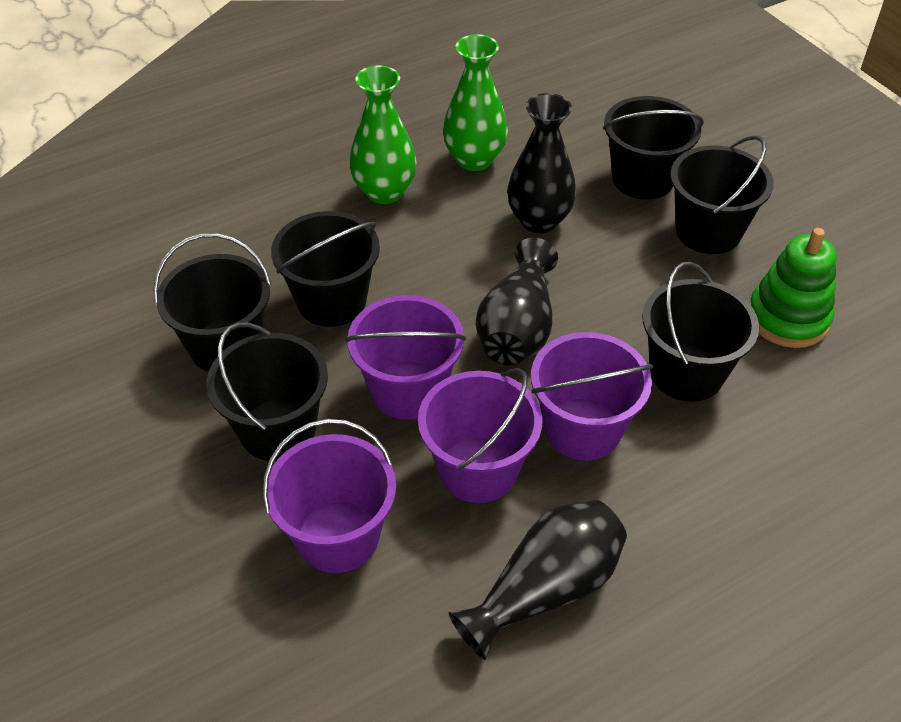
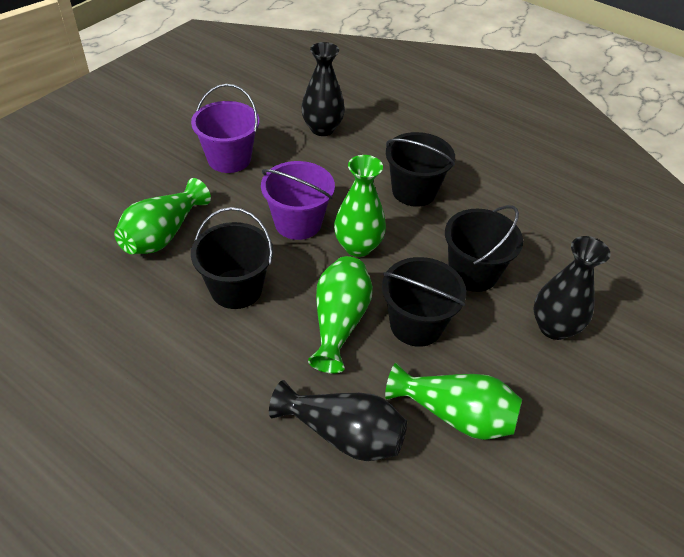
black bucket: [153,233,271,372] [206,322,328,461] [271,211,380,327] [603,96,704,200] [642,262,759,402] [670,135,774,254] = 6 -> [191,207,273,309] [382,257,466,347] [386,132,455,207] [445,205,523,292] = 4
green stacking toy: [750,228,837,348] = 1 -> none = 0
green vase: [349,65,417,204] [443,34,508,171] = 2 -> [114,178,211,254] [308,256,373,374] [334,155,386,257] [385,363,522,440] = 4
purple bucket: [262,419,396,573] [345,295,466,420] [418,368,542,503] [531,332,653,460] = 4 -> [191,84,259,173] [261,161,335,240] = 2

